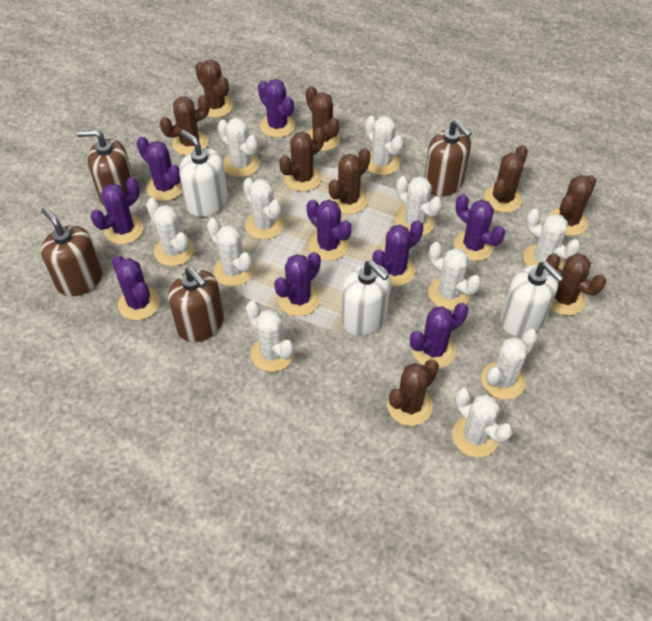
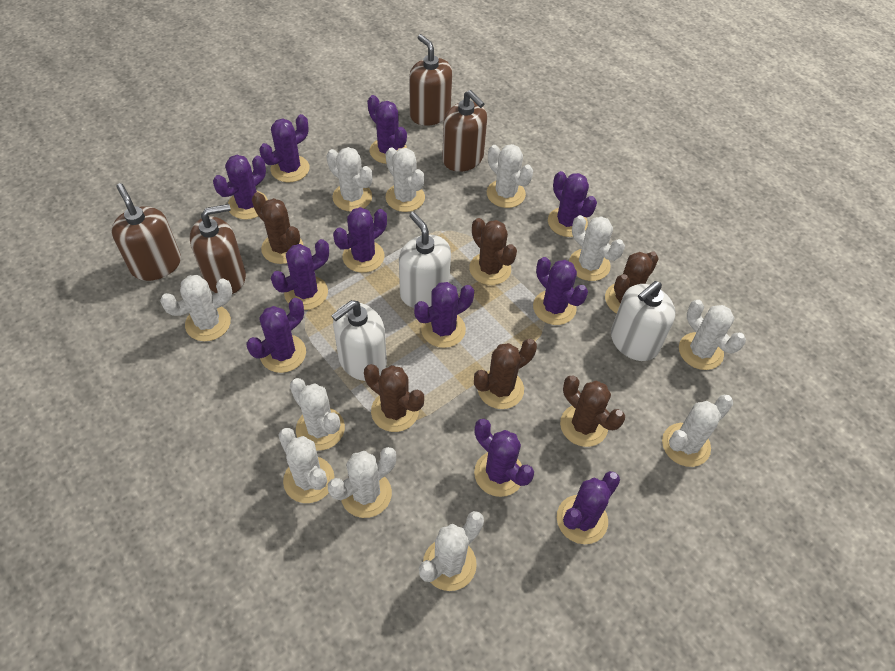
brown cactus: [160,95,210,155] [195,60,233,118] [279,127,324,192] [306,86,340,151] [329,148,371,214] [387,359,439,426] [484,145,528,213] [546,253,606,316] [549,175,596,236] = 9 -> [252,192,303,264] [364,364,424,432] [469,218,517,285] [474,339,537,409] [560,376,625,447] [605,251,659,313] = 6
purple cactus: [91,177,144,245] [112,256,160,320] [136,137,183,201] [258,79,295,138] [274,252,321,316] [307,199,352,261] [373,220,424,286] [410,303,468,368] [454,194,505,261] = 9 -> [213,155,268,220] [247,298,306,373] [259,114,310,182] [271,239,329,310] [333,207,387,273] [367,95,407,164] [414,282,474,348] [474,419,534,497] [533,257,588,325] [548,171,597,237] [557,471,620,544] = 11

